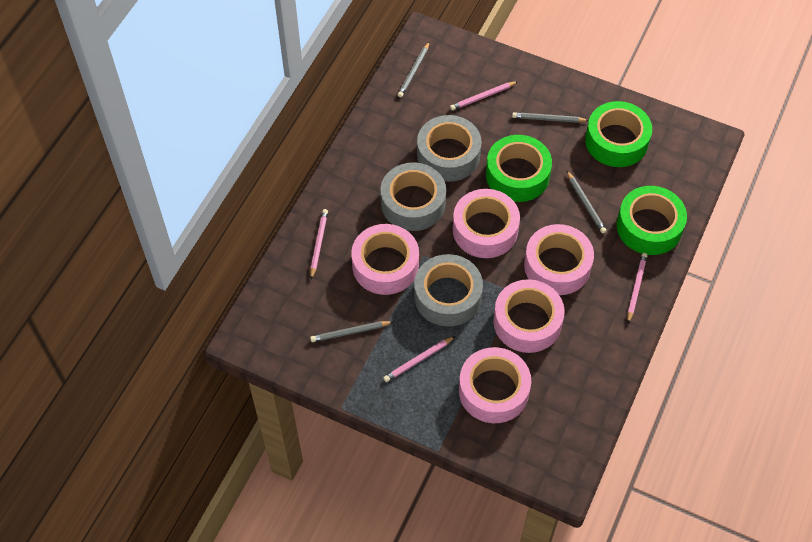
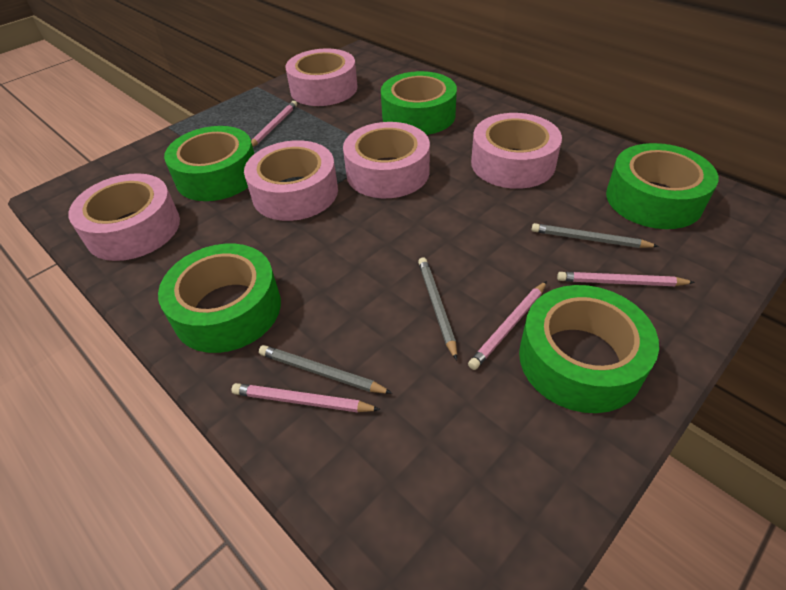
green tape: [486,135,552,202] [585,101,652,167] [617,186,687,255] = 3 -> [158,244,281,353] [164,126,255,201] [381,71,457,135] [519,285,659,413] [606,143,719,229] = 5
grey pencil: [310,321,393,342] [398,41,430,97] [512,112,589,123] [567,171,606,234] = 4 -> [259,345,392,394] [418,258,457,360] [532,223,659,248] = 3
grey tape: [380,162,446,231] [414,254,483,327] [417,115,482,182] = 3 -> none = 0

